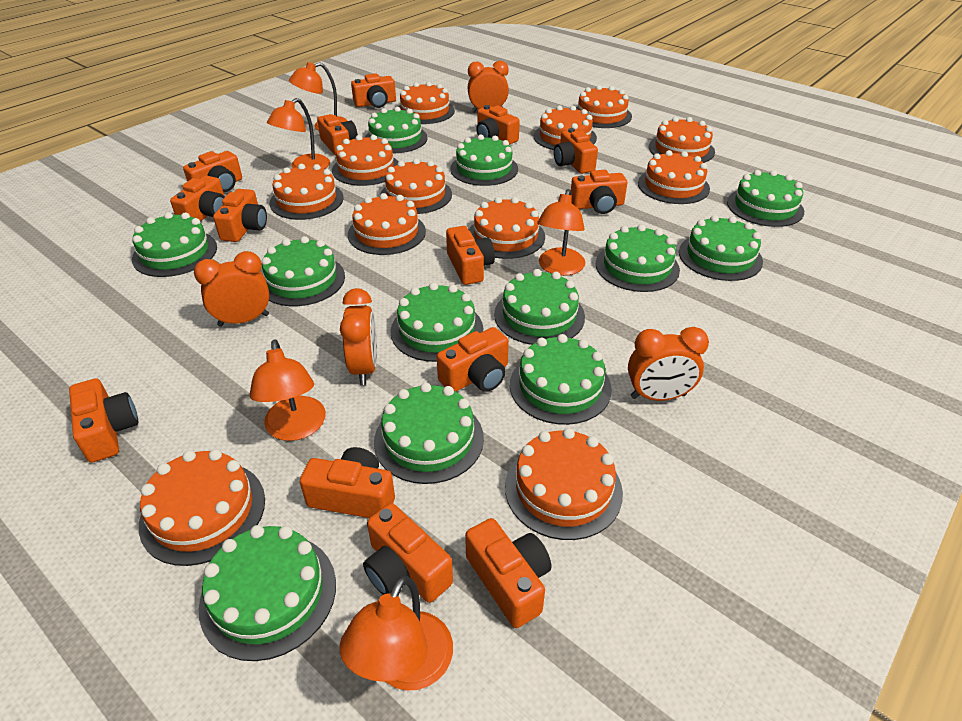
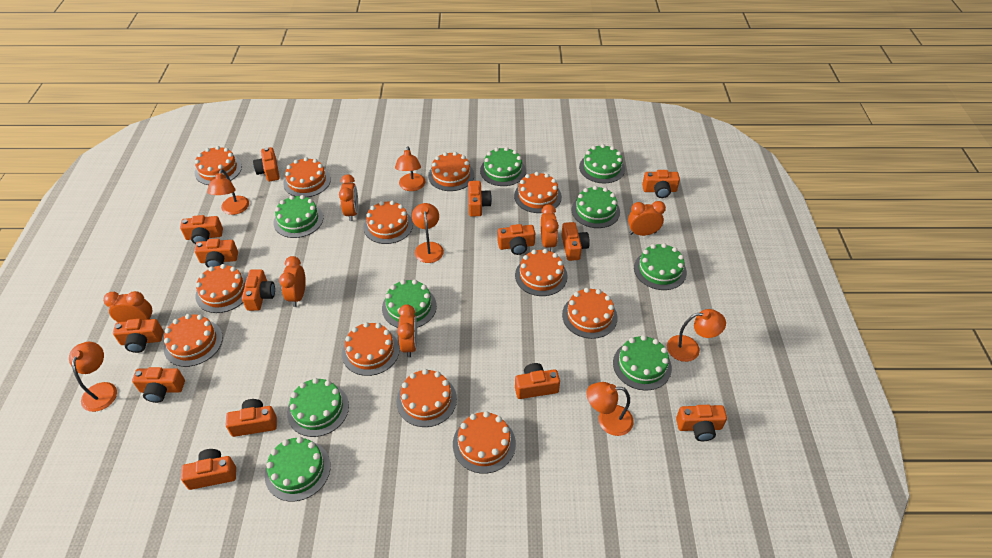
green cake: [132,212,217,277] [199,525,336,661] [261,236,345,306] [365,107,428,154] [374,382,484,484] [391,282,483,362] [450,135,518,186] [494,269,585,345] [510,334,612,425] [596,224,680,292] [679,215,763,281] [727,170,804,227] = 12 -> [265,437,331,501] [273,195,323,238] [287,378,349,437] [382,279,437,328] [480,147,526,186] [572,186,620,228] [579,144,625,183] [613,335,672,391] [634,243,687,290] = 9
orange clock: [194,251,269,327] [340,288,377,385] [467,61,509,113] [628,327,709,401] = 4 -> [103,291,153,322] [279,256,306,307] [339,174,358,221] [397,304,417,358] [541,205,559,251] [628,201,666,236] = 6
orange lamp: [250,339,326,441] [267,98,330,169] [289,62,348,131] [339,576,453,691] [537,189,585,276] = 5 -> [69,342,117,412] [207,169,249,215] [395,146,425,191] [412,203,444,263] [586,382,634,436] [667,309,726,362] = 6

